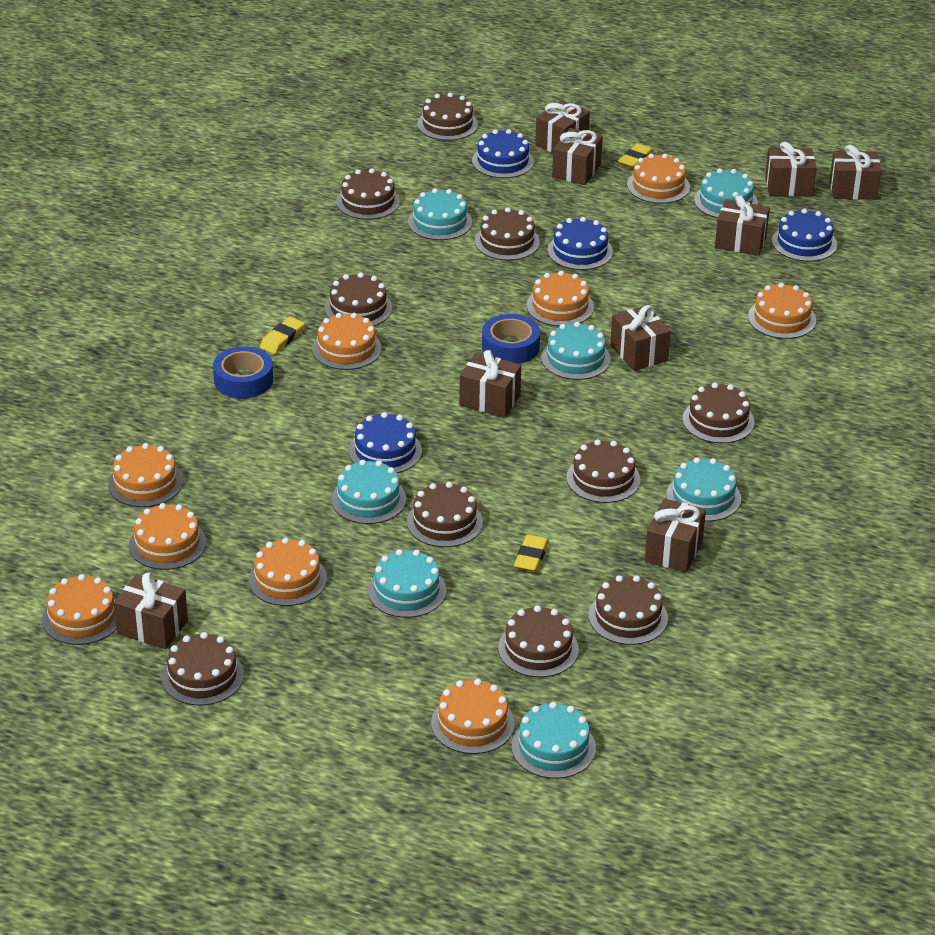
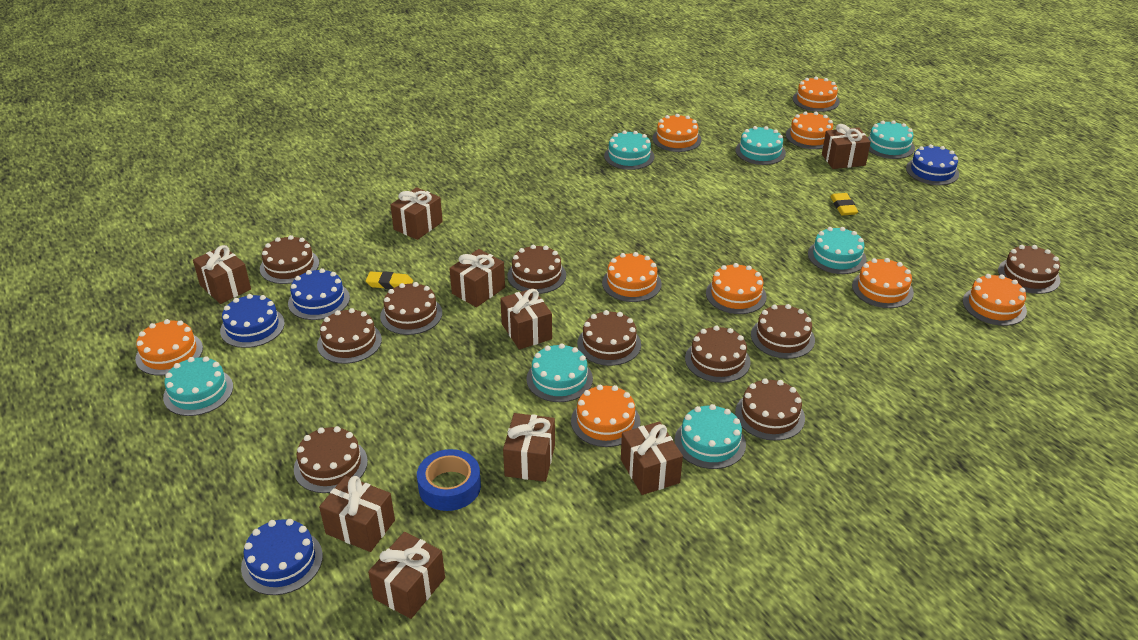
blue tape: [213,347,273,398] [482,314,540,364] = 2 -> [417,449,481,511] = 1
yellow eraser: [260,317,305,354] [514,534,549,572] [618,143,654,169] = 3 -> [366,271,413,289] [830,193,858,215] = 2

